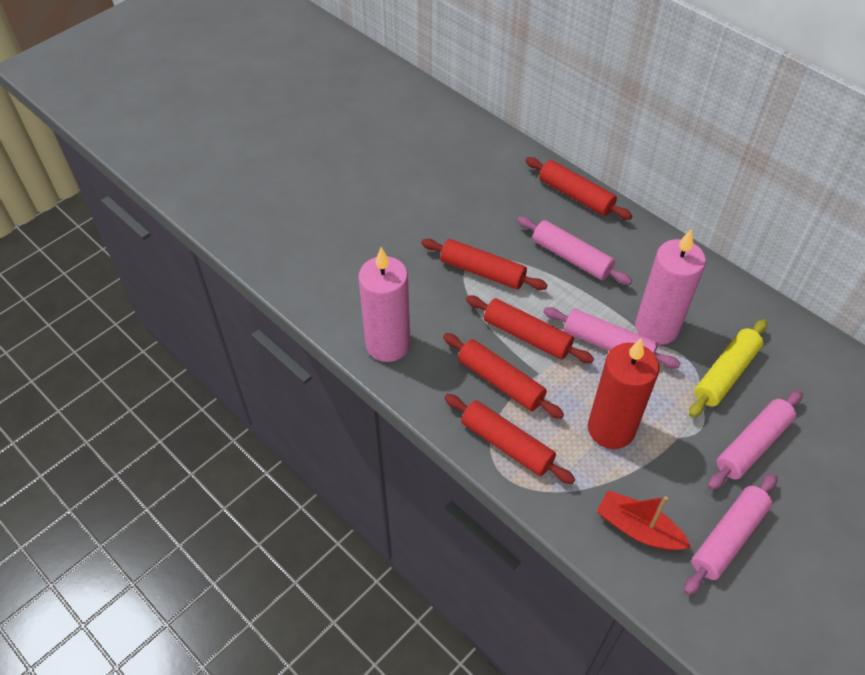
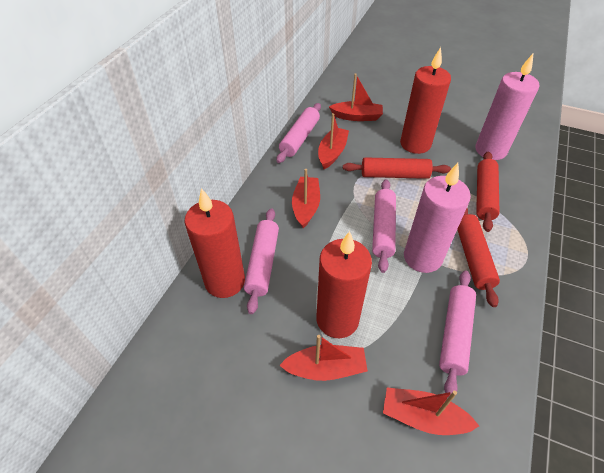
red boat: [597,490,691,550] = 1 -> [279,335,368,381] [292,169,320,228] [318,113,349,169] [329,73,383,121] [383,388,479,435] = 5
red candle: [588,338,659,449] = 1 -> [185,188,245,298] [316,231,372,338] [400,47,451,154] = 3
red rolling pin: [421,239,547,290] [443,333,564,419] [444,394,575,484] [466,295,594,363] [525,157,632,220] = 5 -> [343,157,451,179] [457,208,500,307] [476,151,500,232] = 3
yellow rolling pin: [689,319,767,418] = 1 -> none = 0

